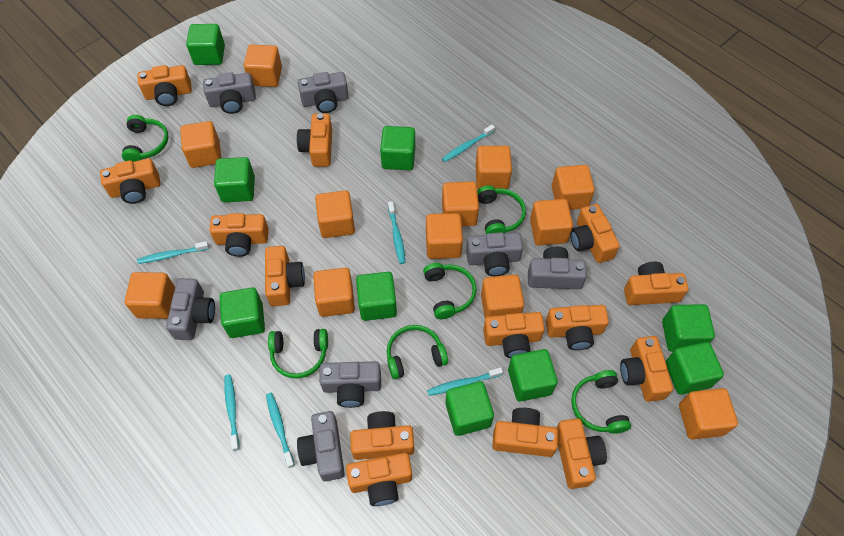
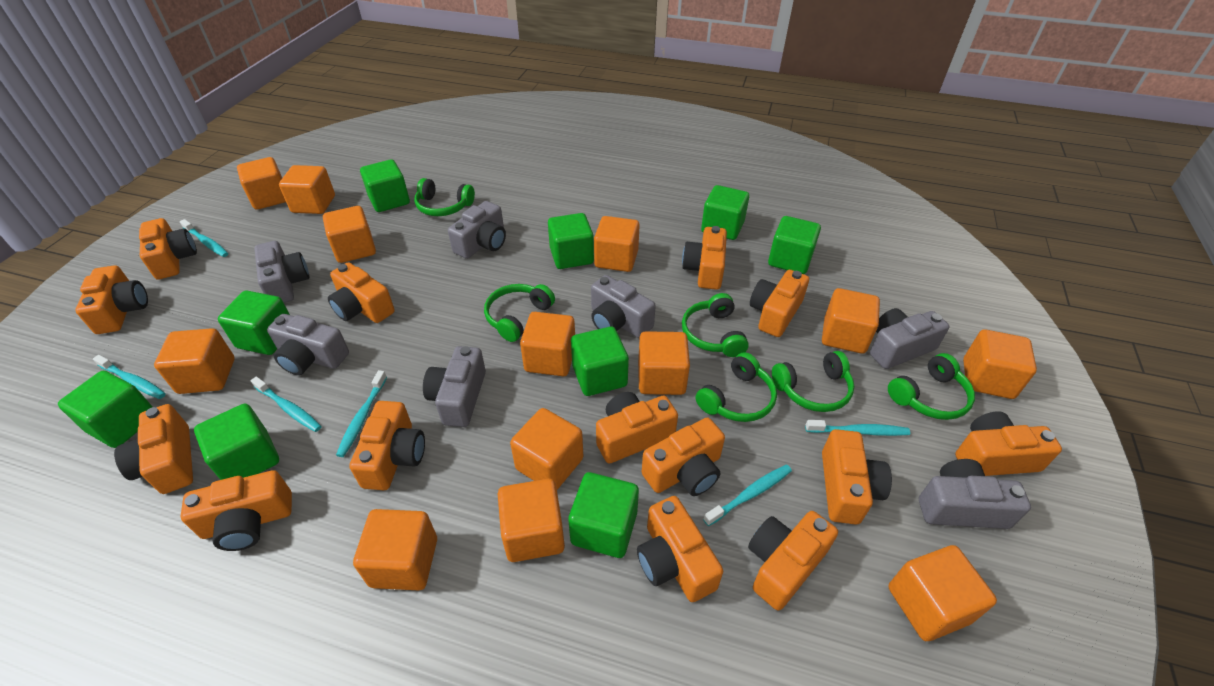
orange cube: [125,272,175,319] [180,121,221,168] [244,45,282,87] [313,268,355,317] [315,190,355,238] [426,213,463,259] [442,181,479,226] [475,146,512,189] [481,275,524,318] [530,199,573,246] [552,165,595,210] [679,388,738,439] = 12 -> [154,328,235,394] [237,157,286,210] [279,165,335,214] [323,206,376,263] [353,509,437,590] [498,479,565,562] [510,408,583,490] [520,312,575,376] [594,216,640,272] [638,331,690,395] [822,288,880,354] [888,545,997,641] [963,329,1037,399] = 13

